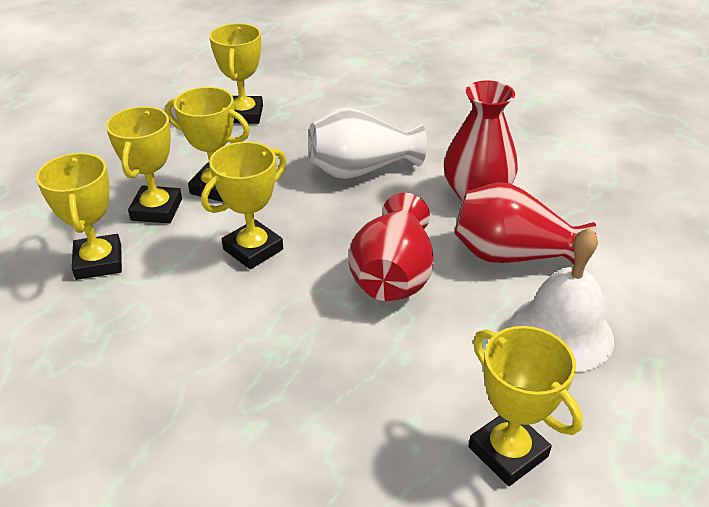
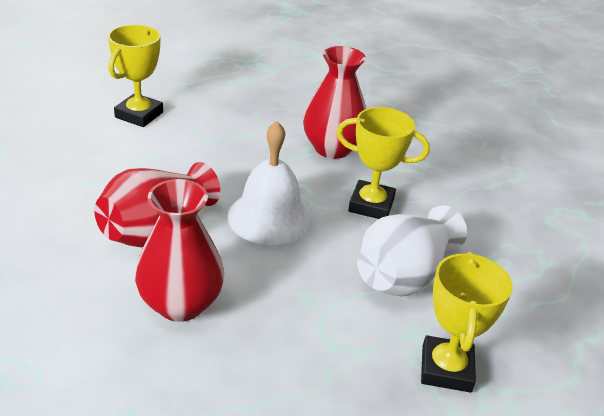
yellow trophy: [36,153,122,280] [106,106,182,224] [165,87,250,202] [201,142,286,269] [209,23,263,124] [469,326,583,486] = 6 -> [108,24,163,127] [337,107,430,219] [421,252,513,393] = 3

